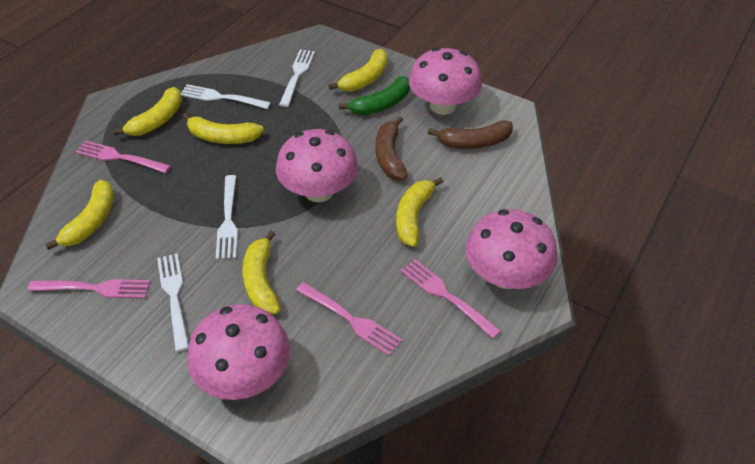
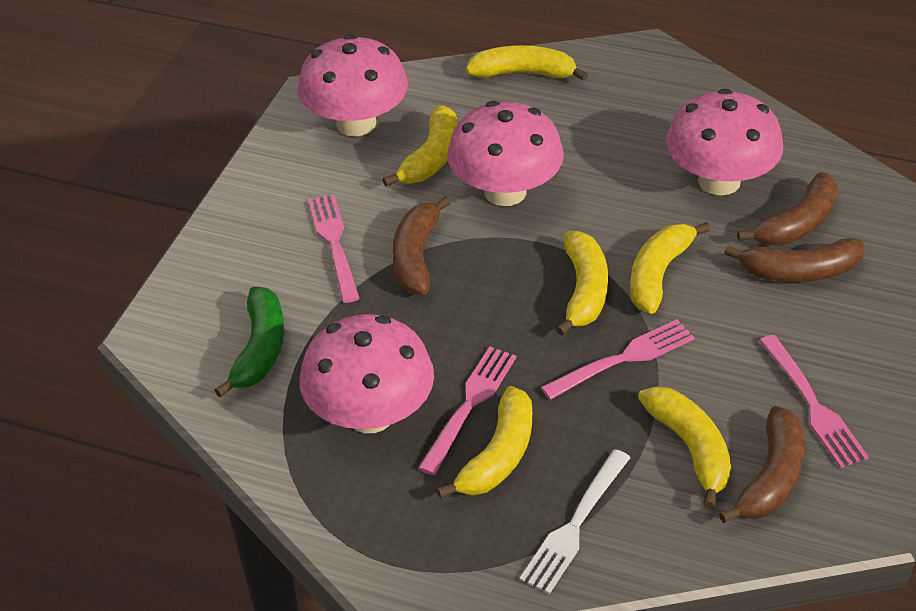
brown banana: [376,116,408,180] [428,120,513,149] = 2 -> [392,196,451,295] [719,406,805,523] [724,238,864,282] [737,172,838,246] = 4
white fork: [157,253,189,352] [181,84,271,109] [216,175,238,260] [279,50,315,107] = 4 -> [519,449,631,594] = 1

